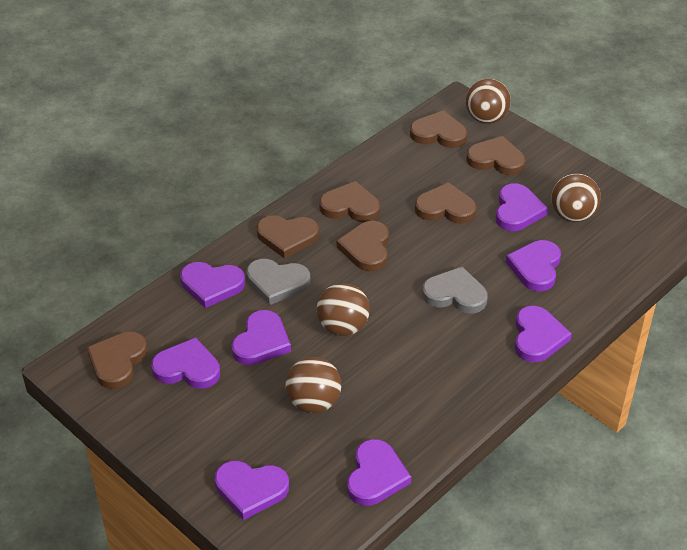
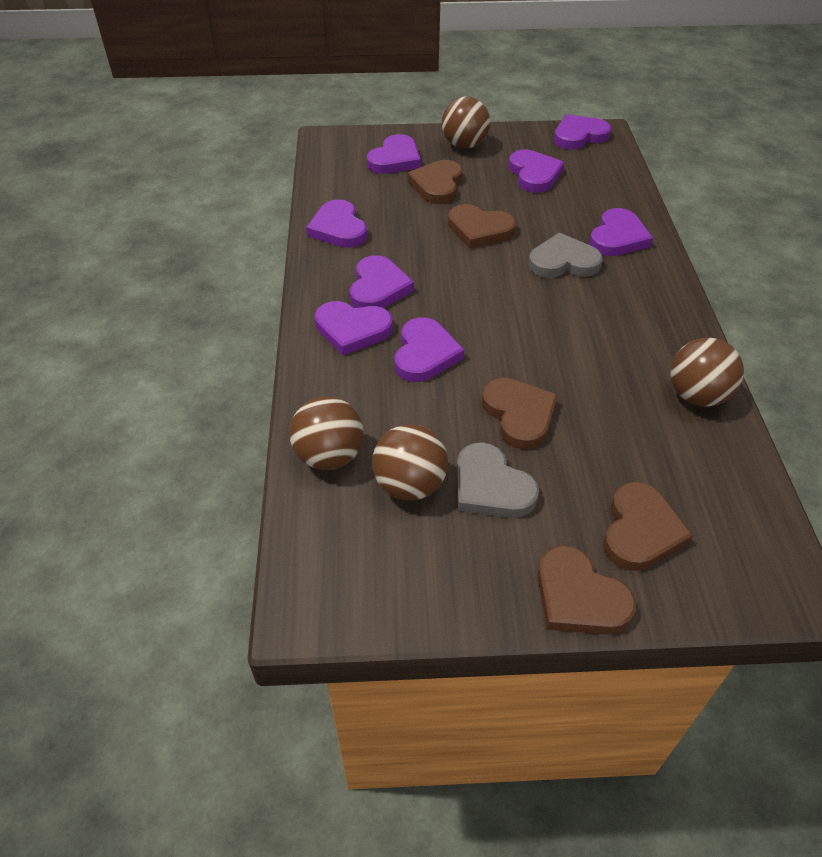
brown heart: [87,331,148,389] [257,215,319,258] [320,181,380,222] [337,221,389,272] [410,110,468,148] [415,182,477,224] [466,136,525,175] = 7 -> [408,160,463,204] [448,204,516,248] [482,378,558,449] [537,545,636,635] [604,482,693,571] = 5

